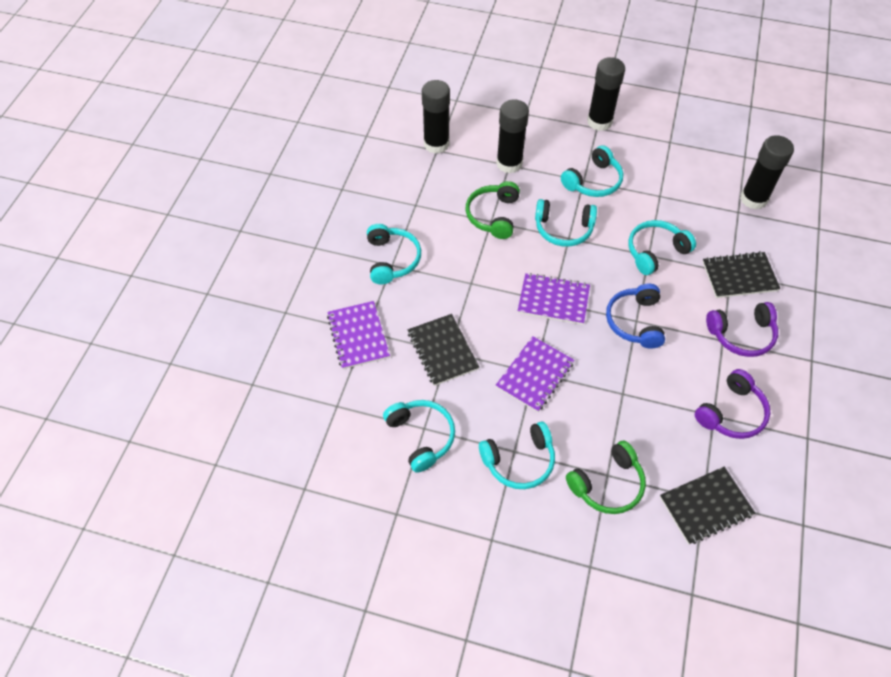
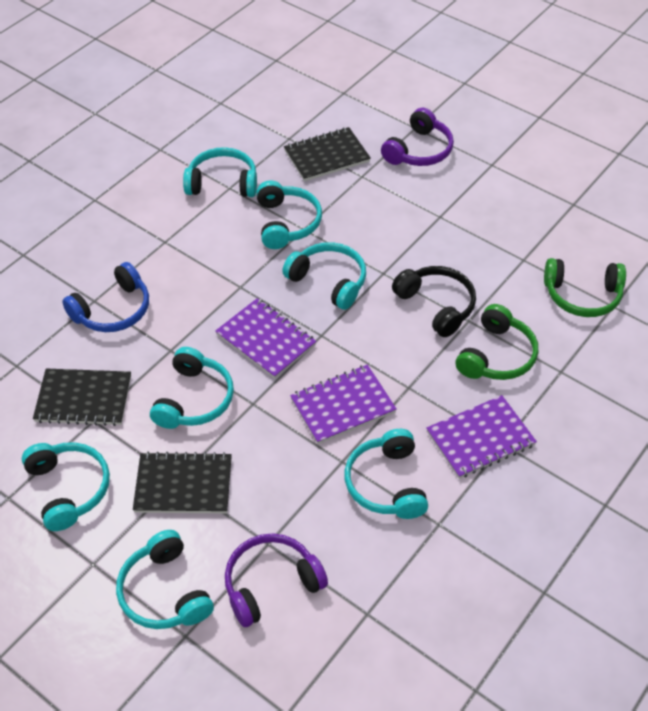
black glue stick: [422,80,450,154] [496,99,529,173] [587,57,625,131] [740,135,794,210] = 4 -> none = 0
black headphones: none = 0 -> [392,266,476,337] = 1
turquoise headphones: [367,224,421,284] [383,400,455,473] [479,422,555,489] [535,199,597,247] [561,145,623,197] [628,220,696,275] = 6 -> [22,442,110,531] [116,530,214,629] [150,347,234,429] [183,147,257,197] [256,181,322,249] [282,242,366,310] [344,429,428,519] = 7

